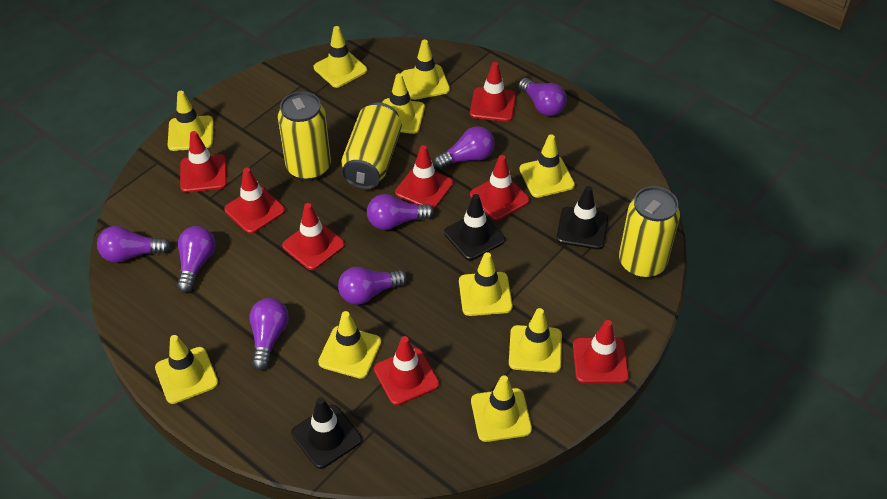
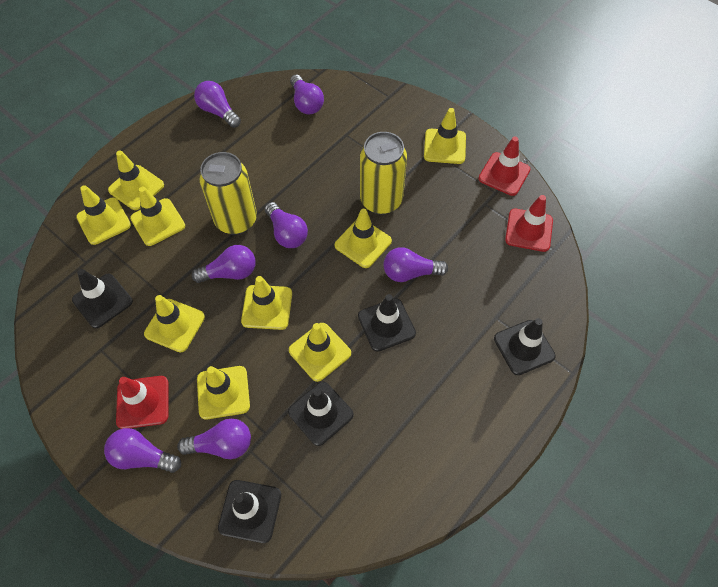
black traffic cone: [291,397,362,469] [444,194,505,260] [556,186,608,249] = 3 -> [72,269,133,328] [218,480,281,543] [288,381,354,446] [358,294,416,352] [494,318,556,375] = 5
red traffic cone: [180,131,227,193] [224,168,285,234] [282,203,345,270] [374,336,439,405] [395,145,453,209] [470,62,516,122] [470,155,530,220] [573,320,629,383] = 8 -> [116,376,168,429] [478,137,530,196] [505,195,553,252] = 3
yellow can: [278,91,331,181] [341,102,402,190] [619,186,680,279] = 3 -> [199,152,257,235] [360,132,407,215] = 2
yellow traffic cone: [155,335,218,404] [168,91,213,151] [314,26,367,88] [318,311,381,379] [382,73,425,134] [401,39,450,100] [459,252,513,316] [471,375,532,442] [509,308,562,373] [520,134,575,198] = 10 -> [76,185,131,245] [108,150,164,210] [130,186,185,246] [144,295,205,352] [197,366,250,420] [241,276,292,330] [289,323,351,382] [335,208,392,268] [424,108,466,164] = 9

